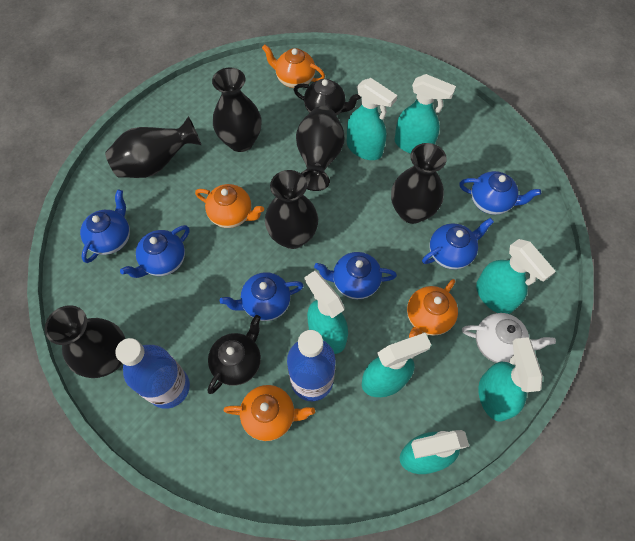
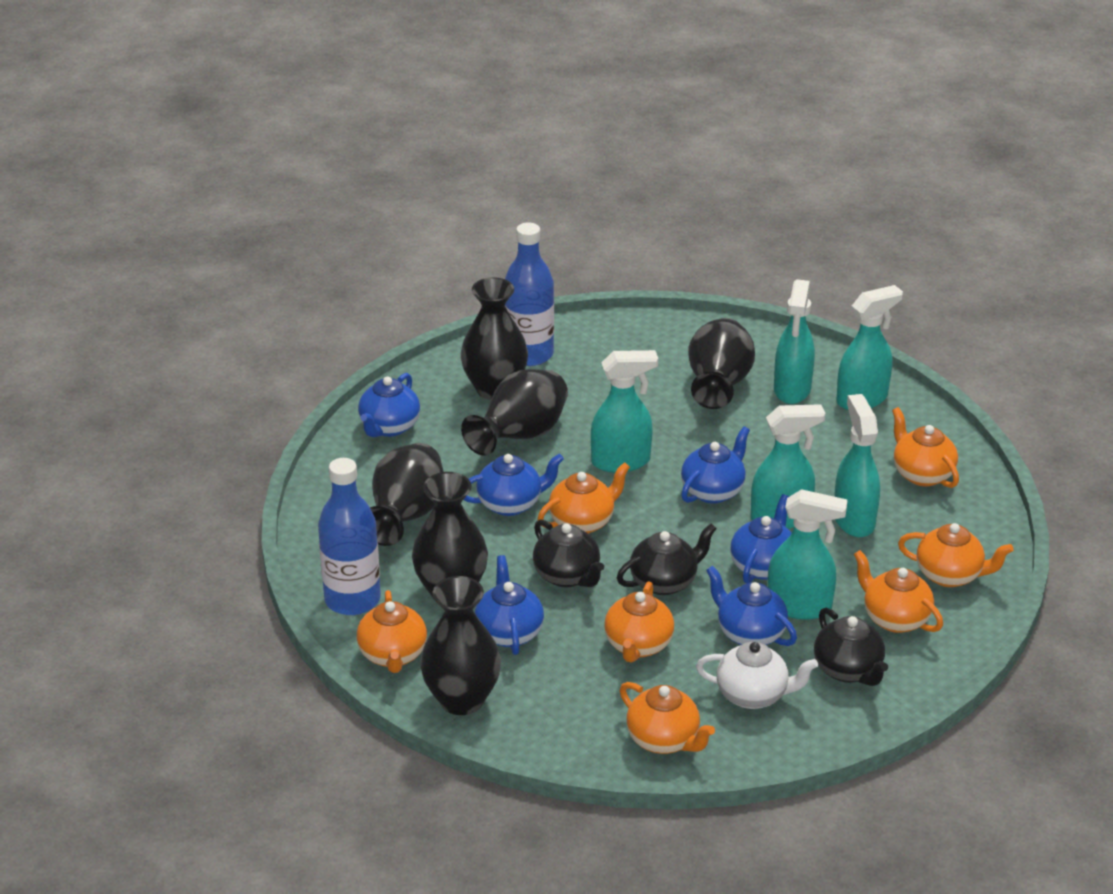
black teapot: [208,315,261,394] [294,79,361,116] = 2 -> [533,519,604,588] [617,523,717,595] [814,608,888,686] = 3
orange teapot: [195,184,264,228] [223,385,315,441] [262,44,325,88] [407,279,458,338] = 4 -> [357,590,427,673] [538,462,630,534] [604,581,674,663] [620,682,715,754] [854,550,943,633] [892,407,959,488] [898,523,1014,587] = 7
turquoise spray bottle: [305,271,348,354] [347,78,397,160] [362,333,431,397] [394,74,456,154] [400,430,469,474] [476,239,556,314] [479,337,543,422] = 7 -> [591,350,658,473] [751,404,825,529] [768,489,848,620] [774,279,815,404] [834,394,880,537] [837,285,903,410] = 6

